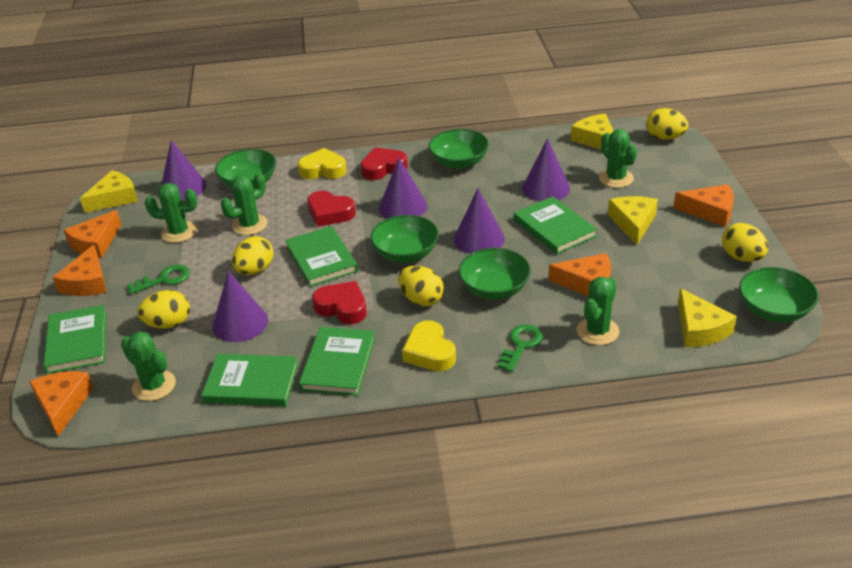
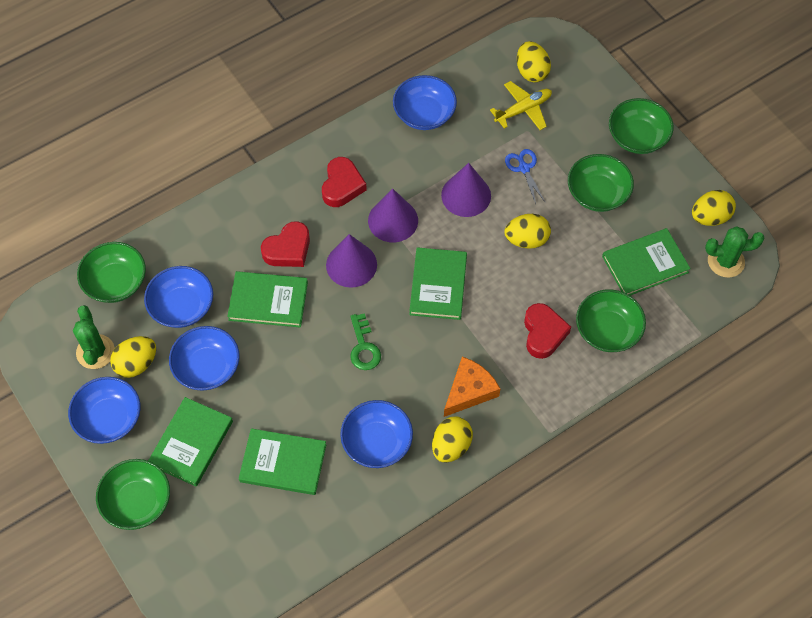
blue bowl: none = 0 -> [68,377,141,444] [144,266,213,328] [169,326,240,391] [340,400,413,468] [393,75,457,130] = 5
blue scissors: none = 0 -> [505,149,546,204] = 1
green cactus: [121,332,176,401] [145,183,197,243] [221,173,268,235] [577,277,619,345] [599,129,637,188] = 5 -> [73,305,115,369] [705,226,765,278] = 2
green key: [127,265,190,294] [498,324,543,372] = 2 -> [350,313,381,370] = 1
orange cheese: [29,371,94,436] [52,245,107,296] [64,210,121,258] [548,253,611,296] [673,184,734,227] = 5 -> [444,357,500,417] = 1
purple cone: [161,140,206,201] [212,271,268,342] [379,158,427,219] [454,188,505,254] [522,138,570,201] = 5 -> [326,234,377,288] [368,189,418,242] [441,163,491,217] = 3
yellow cheese: [80,170,138,213] [571,114,614,150] [608,196,658,245] [678,288,737,347] = 4 -> none = 0
yellow heart: [298,148,347,179] [402,320,456,371] = 2 -> none = 0
yellow plane: none = 0 -> [490,81,552,130] = 1

